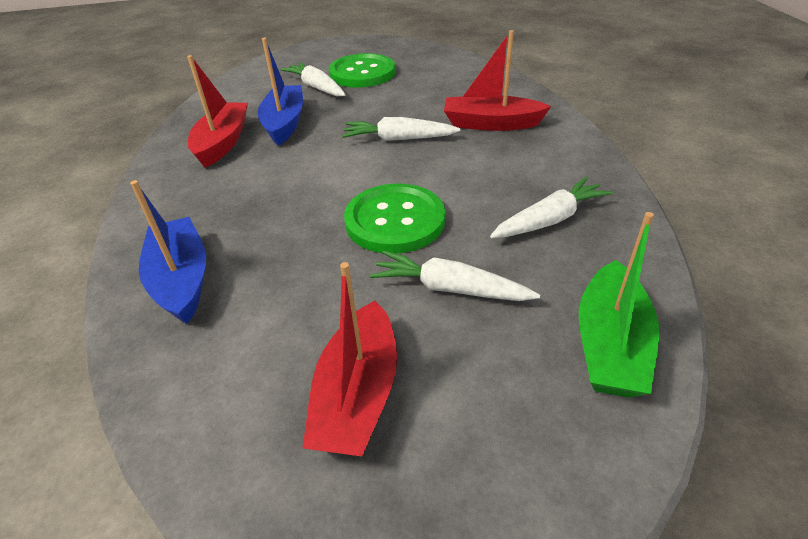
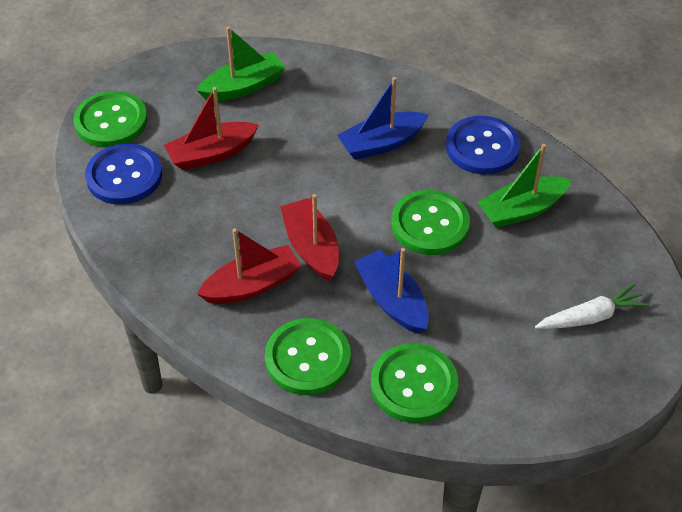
blue button: none = 0 -> [85,143,162,205] [446,116,521,174] = 2
green boat: [579,212,659,398] = 1 -> [197,27,286,101] [477,144,571,228] = 2
green button: [329,53,395,88] [344,183,445,254] = 2 -> [73,91,147,148] [265,318,351,395] [371,343,458,423] [391,190,470,255] = 4
white carrot: [280,62,346,97] [342,117,461,141] [370,250,540,301] [490,177,613,238] = 4 -> [535,283,649,329] = 1

